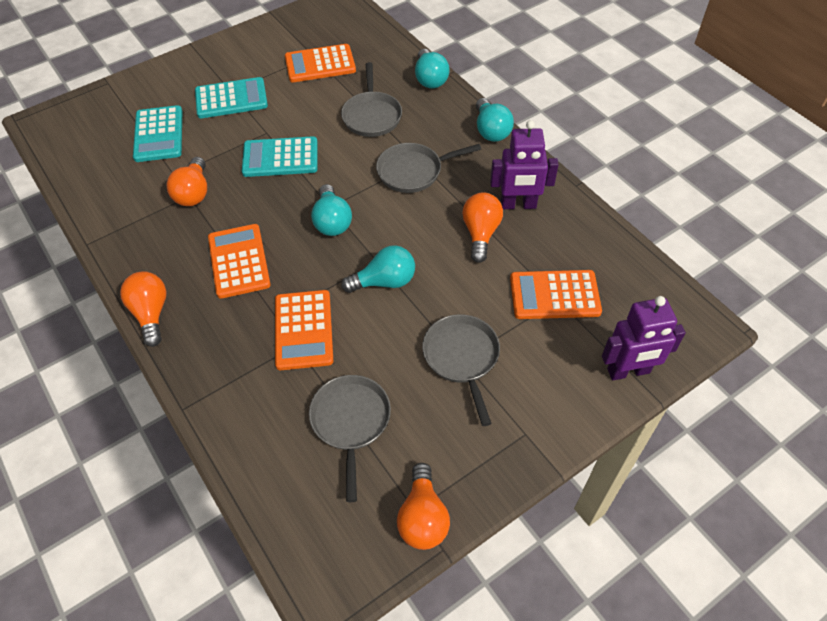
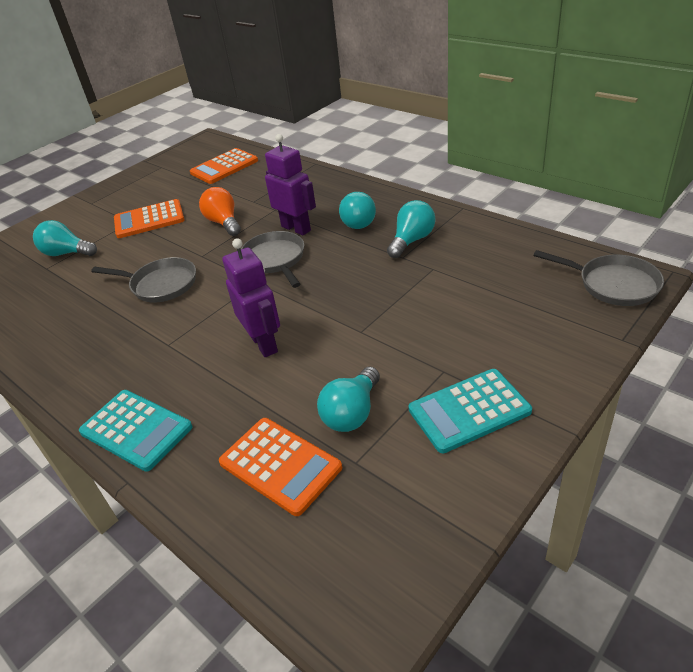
grey pan: [309,375,391,502] [341,62,402,137] [376,143,481,193] [422,314,500,426] = 4 -> [91,257,196,303] [241,231,304,288] [534,250,664,306] = 3
orange calculator: [208,224,271,299] [275,290,333,370] [285,44,356,83] [510,270,602,319] = 4 -> [114,199,185,238] [190,148,258,184] [219,418,342,516] = 3
orange light bulb: [120,271,167,347] [166,157,207,206] [397,463,450,550] [462,192,503,263] = 4 -> [199,187,241,236] = 1
turquoise calculator: [133,105,182,162] [195,77,268,118] [242,136,318,177] = 3 -> [79,390,193,472] [409,369,532,453] = 2

